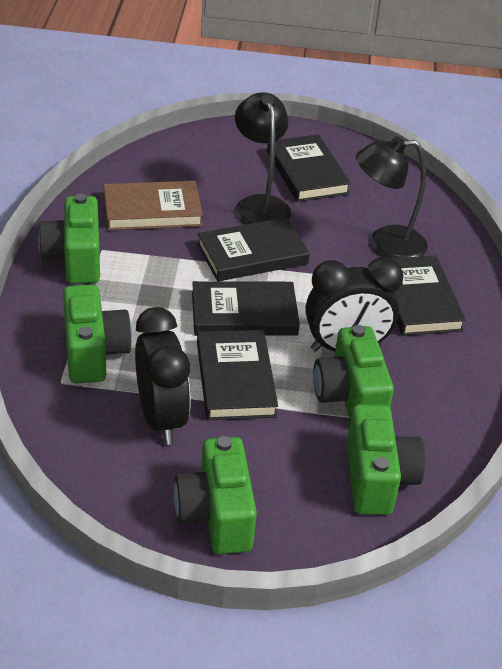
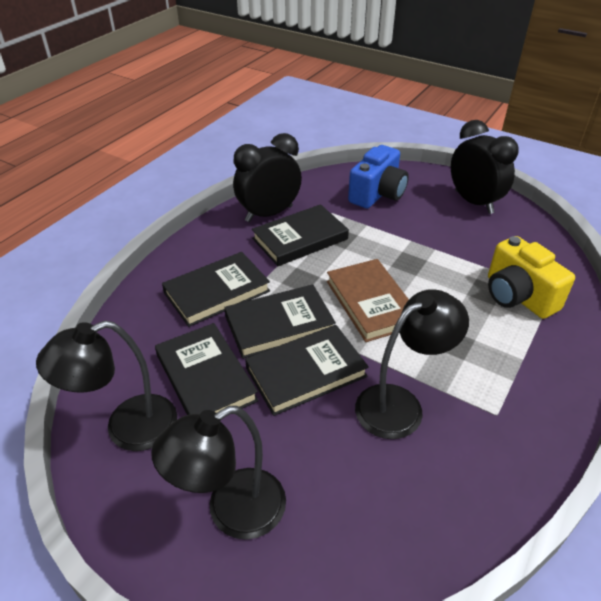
black lamp: [235,92,291,225] [356,137,428,258] = 2 -> [36,321,177,451] [151,406,286,540] [355,289,469,439] = 3
blue camera: none = 0 -> [348,145,409,208] = 1
green camera: [38,193,100,284] [63,284,132,384] [174,436,257,554] [313,325,394,420] [347,404,425,515] = 5 -> none = 0
yellow camera: none = 0 -> [488,236,575,319] = 1

